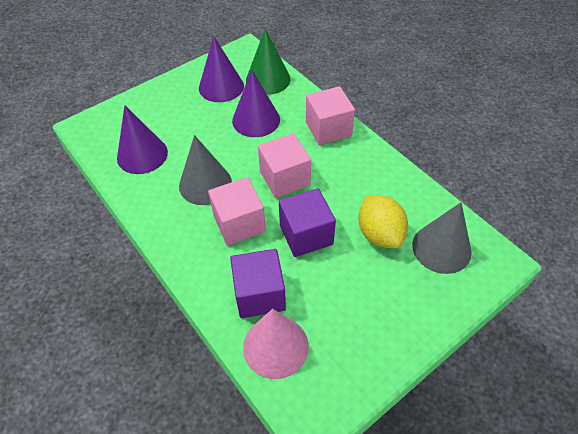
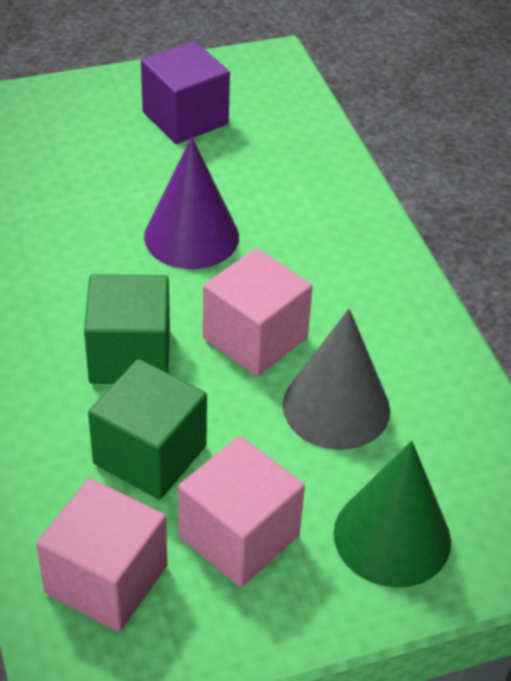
green cube: none = 0 -> [84,274,170,384] [88,359,207,500] = 2
grey cone: [179,135,232,205] [412,202,472,274] = 2 -> [283,309,390,450] = 1
pink cone: [243,309,309,379] = 1 -> none = 0
purple cone: [117,105,168,174] [199,36,244,102] [232,69,280,137] = 3 -> [144,137,239,269] = 1
purple cube: [230,249,286,318] [279,188,336,257] = 2 -> [141,41,230,144] = 1
yellow lemon: [358,195,408,248] = 1 -> none = 0

